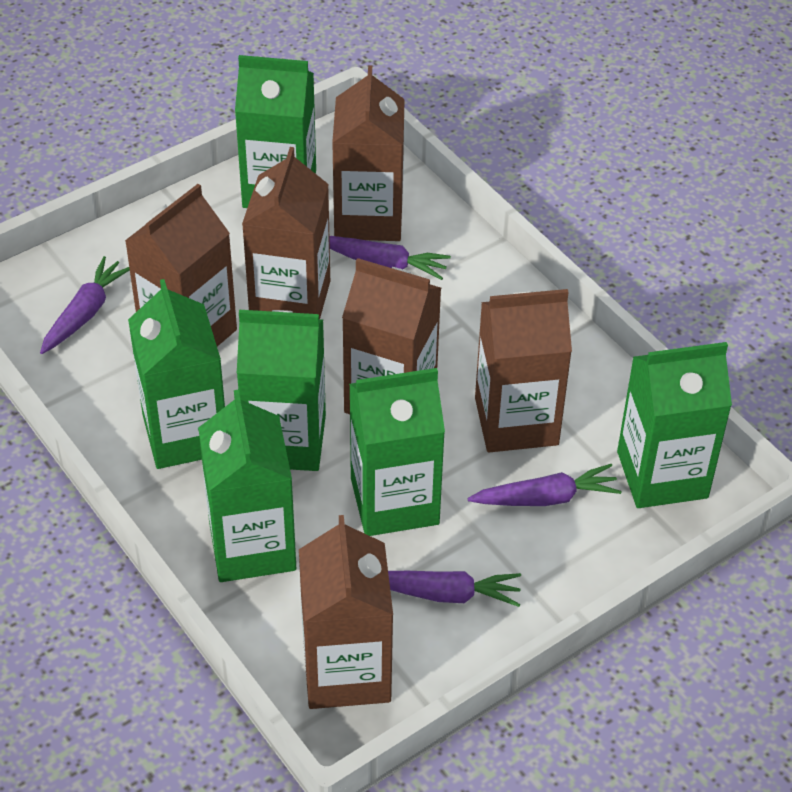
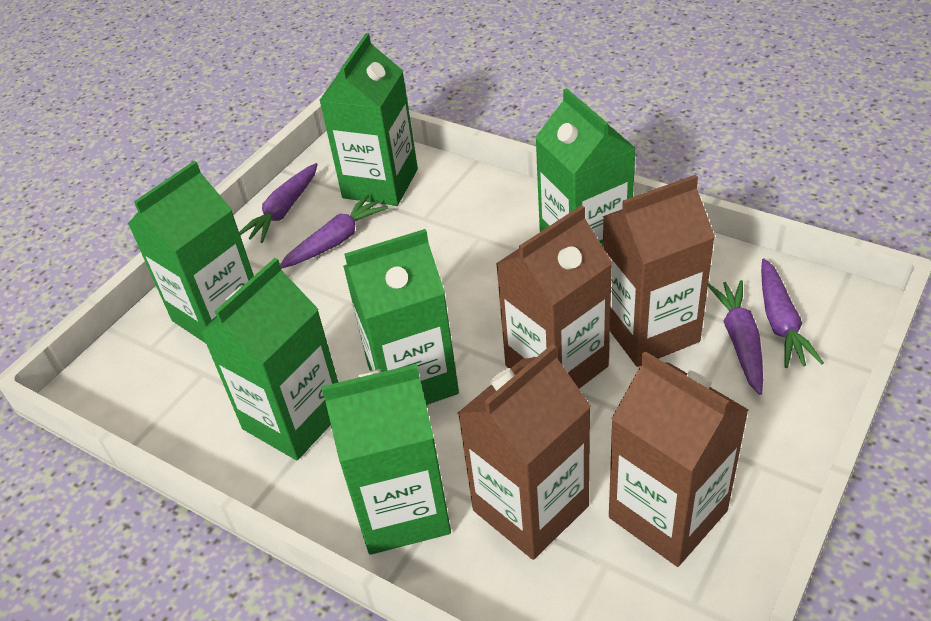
brown carton: [125,184,237,346] [242,147,330,319] [299,515,393,709] [332,66,405,241] [342,258,441,414] [475,289,572,452] = 6 -> [458,344,591,560] [496,205,612,389] [603,175,715,367] [609,351,749,567] = 4

